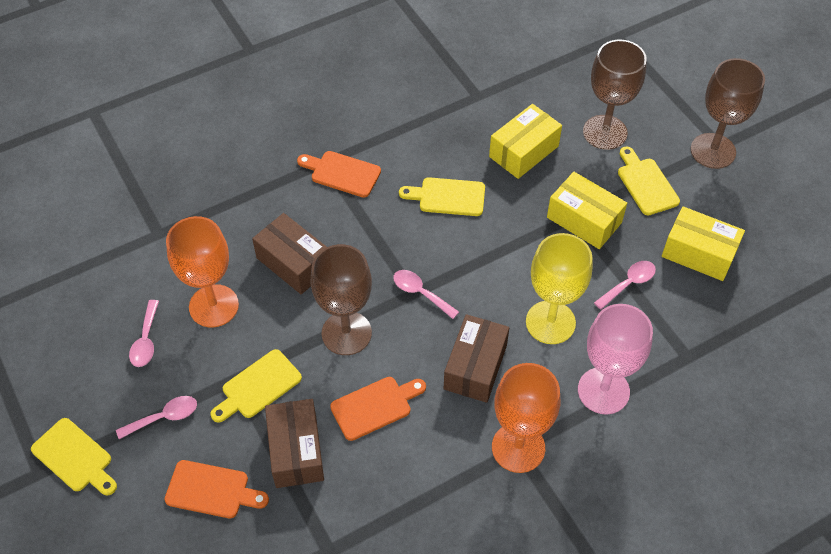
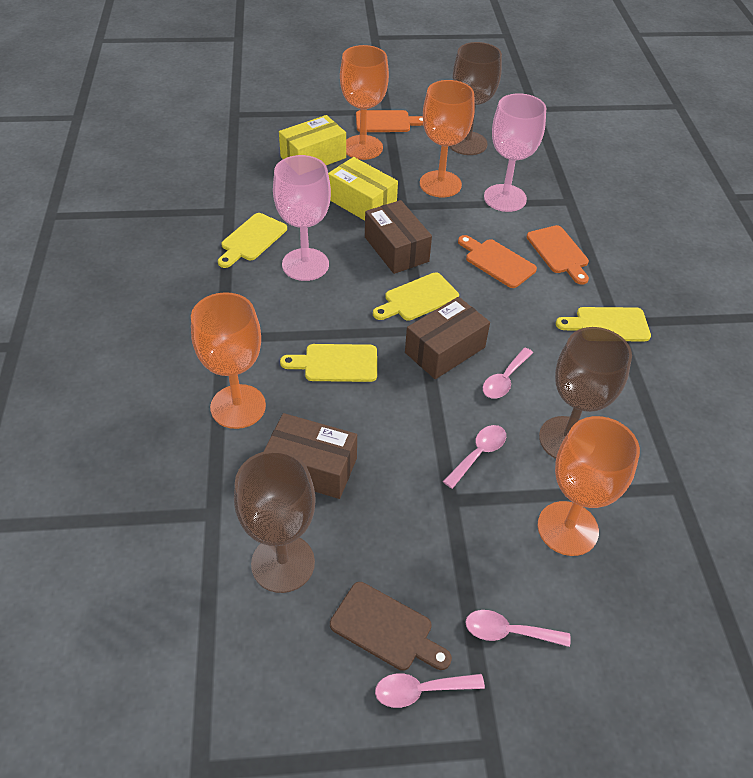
brown cutting board: none = 0 -> [330,582,452,671] = 1
orange goblet: [166,216,239,328] [492,363,560,473] = 2 -> [191,292,266,429] [340,45,389,160] [420,80,475,197] [538,416,640,556] = 4
pink goblet: [578,304,653,415] = 1 -> [273,155,331,281] [484,93,546,212] = 2
yellow box: [489,104,562,179] [547,172,627,249] [662,206,745,281] = 3 -> [279,115,346,165] [328,157,398,221] = 2
yellow goblet: [526,233,592,344] = 1 -> none = 0

